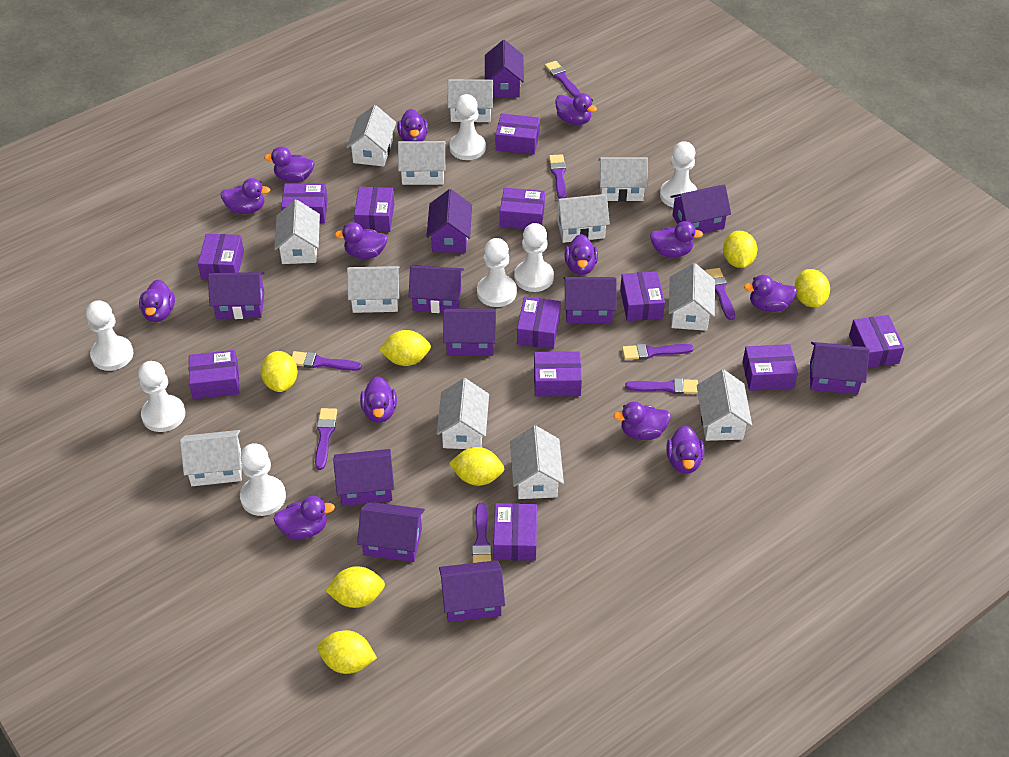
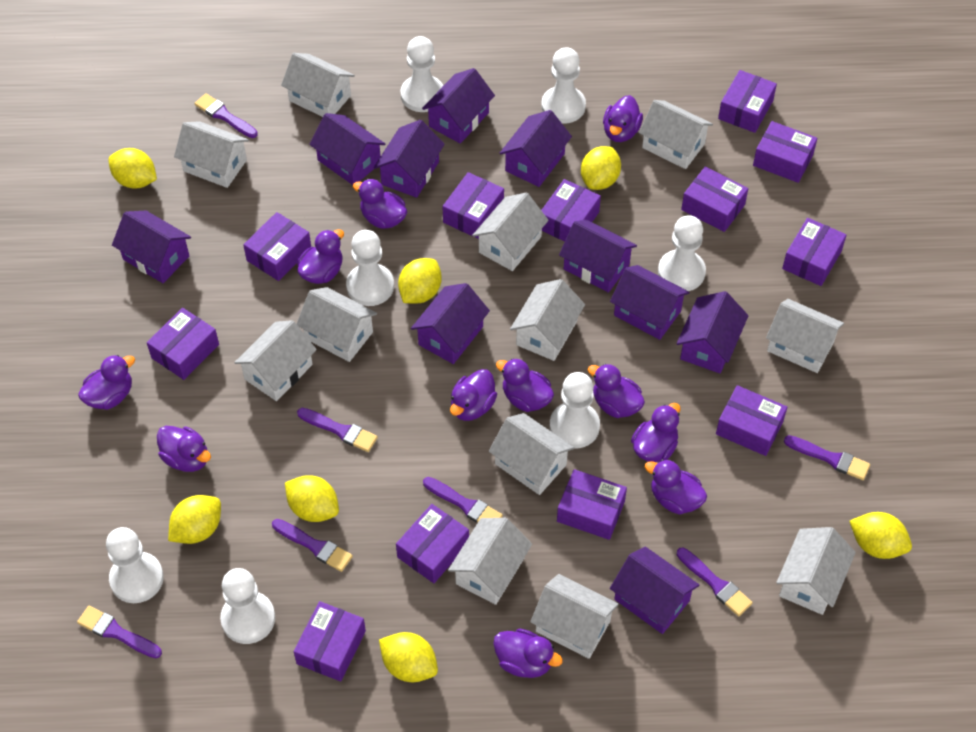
purple brush: [291,351,362,371] [315,408,337,470] [472,503,492,563] [545,61,580,97] [549,154,566,199] [622,344,694,360] [625,378,698,394] [705,268,735,320] = 8 -> [77,606,162,658] [194,93,258,138] [272,519,353,572] [297,408,378,452] [423,477,503,522] [677,548,753,616] [784,435,870,480] = 7
purple duck: [139,279,175,322] [220,178,270,214] [264,146,315,183] [273,496,335,540] [335,222,388,259] [360,376,397,423] [397,109,428,141] [555,93,597,125] [564,234,598,275] [614,402,671,440] [650,221,703,257] [666,425,704,474] [744,275,797,312] = 13 -> [78,355,135,410] [157,426,211,472] [297,229,344,284] [353,179,407,229] [450,369,497,421] [493,629,563,678] [496,358,554,412] [587,364,645,418] [603,95,643,142] [631,403,681,462] [645,459,707,515] = 11
purple house: [208,272,264,319] [333,449,394,506] [357,502,425,562] [409,265,464,313] [426,189,472,253] [439,560,505,622] [443,309,496,356] [485,40,524,97] [564,277,617,323] [671,184,731,233] [810,342,870,394] = 11 -> [112,211,191,283] [309,113,385,185] [374,120,445,198] [411,283,490,364] [422,68,495,144] [499,110,572,187] [559,220,637,293] [610,265,690,340] [610,547,699,634] [676,291,749,373] = 10

